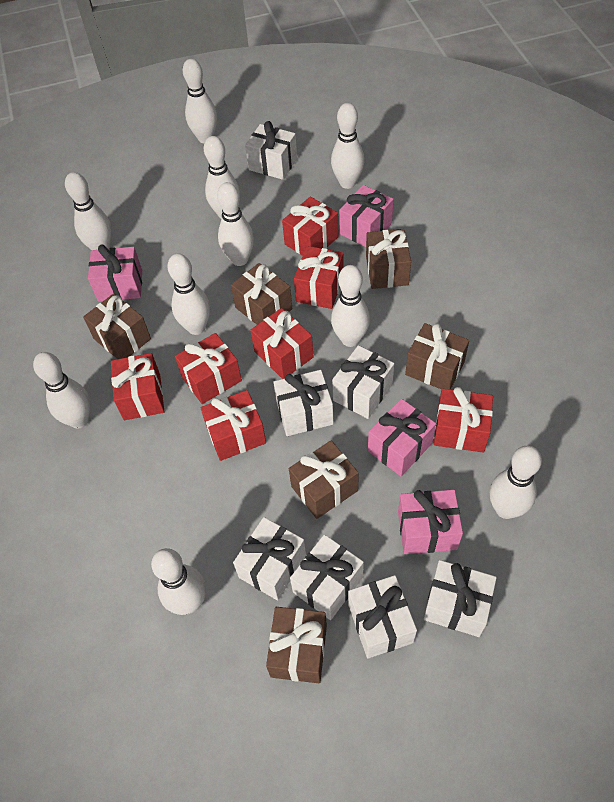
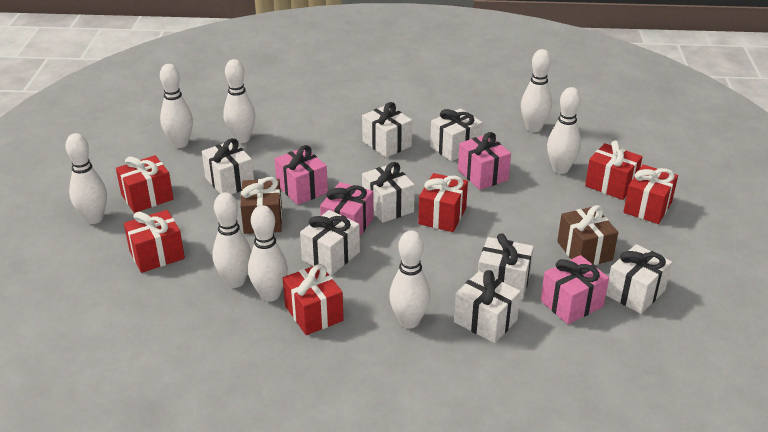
brown gift: [83,294,151,359] [231,263,292,325] [266,607,327,683] [289,441,359,519] [366,229,411,289] [405,323,469,390] = 6 -> [240,177,282,234] [557,205,618,265] = 2
red gift: [111,353,164,420] [175,333,242,404] [201,390,266,461] [250,308,314,379] [282,196,339,256] [294,246,344,309] [434,387,493,452] = 7 -> [116,155,174,213] [124,210,185,273] [283,264,344,335] [418,173,468,232] [585,140,643,200] [623,165,678,224] = 6
white bowling pin: [33,352,91,428] [65,172,112,250] [151,548,206,615] [167,254,210,335] [183,59,217,143] [204,136,240,219] [217,182,254,266] [331,103,364,189] [331,265,370,347] [490,446,542,519] = 10 -> [66,133,107,224] [160,64,193,148] [212,192,251,288] [223,59,255,143] [248,205,288,302] [389,231,430,329] [521,49,552,132] [547,87,581,174] = 8
white gift: [233,517,306,600] [245,121,297,180] [273,370,334,436] [290,534,364,620] [332,345,394,419] [348,575,417,659] [424,560,497,637] = 7 -> [202,138,254,194] [300,210,360,275] [362,102,412,158] [362,162,415,223] [430,108,483,161] [454,270,521,343] [478,233,534,300] [606,244,672,314] = 8

